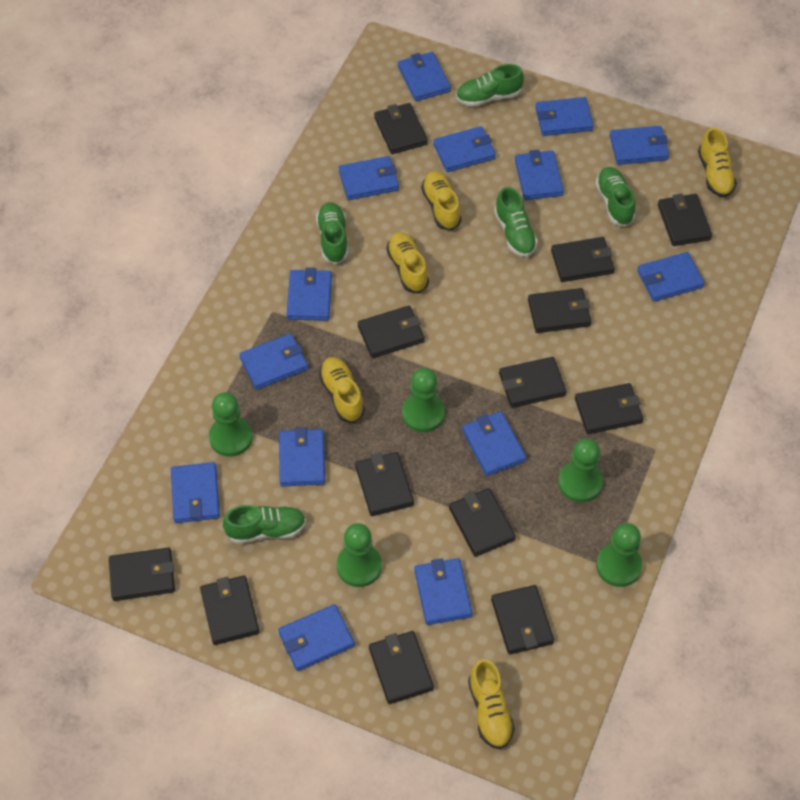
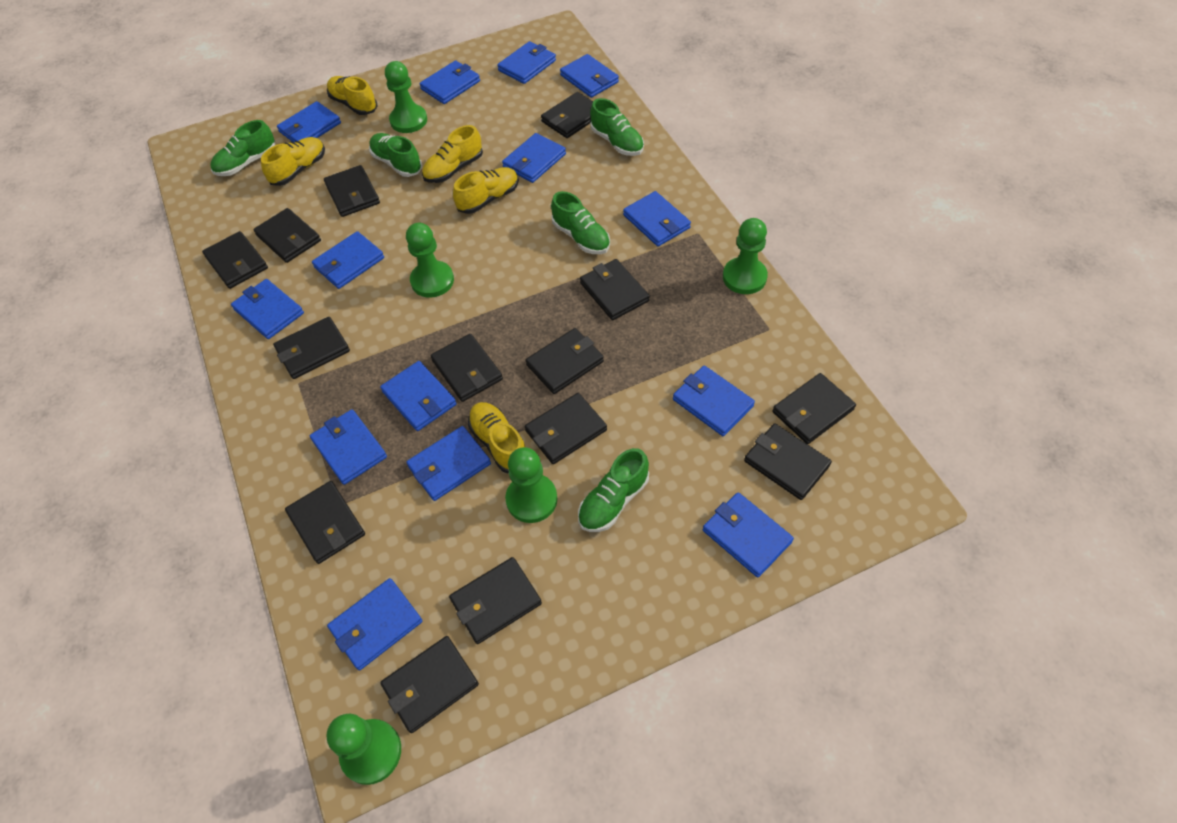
black wallet: [109,548,175,601] [200,575,260,645] [355,452,414,516] [358,306,425,358] [369,631,434,704] [374,103,428,154] [449,488,516,557] [491,585,554,654] [499,357,567,408] [528,288,591,333] [551,237,615,282] [575,383,643,434] [658,194,712,246] = 13 -> [202,231,268,289] [253,208,321,263] [273,317,350,379] [285,481,365,564] [324,165,380,217] [380,636,479,733] [431,334,503,402] [449,557,542,644] [525,393,607,464] [526,328,604,394] [541,92,593,138] [580,259,650,320] [744,423,832,500] [772,373,856,444] = 14

